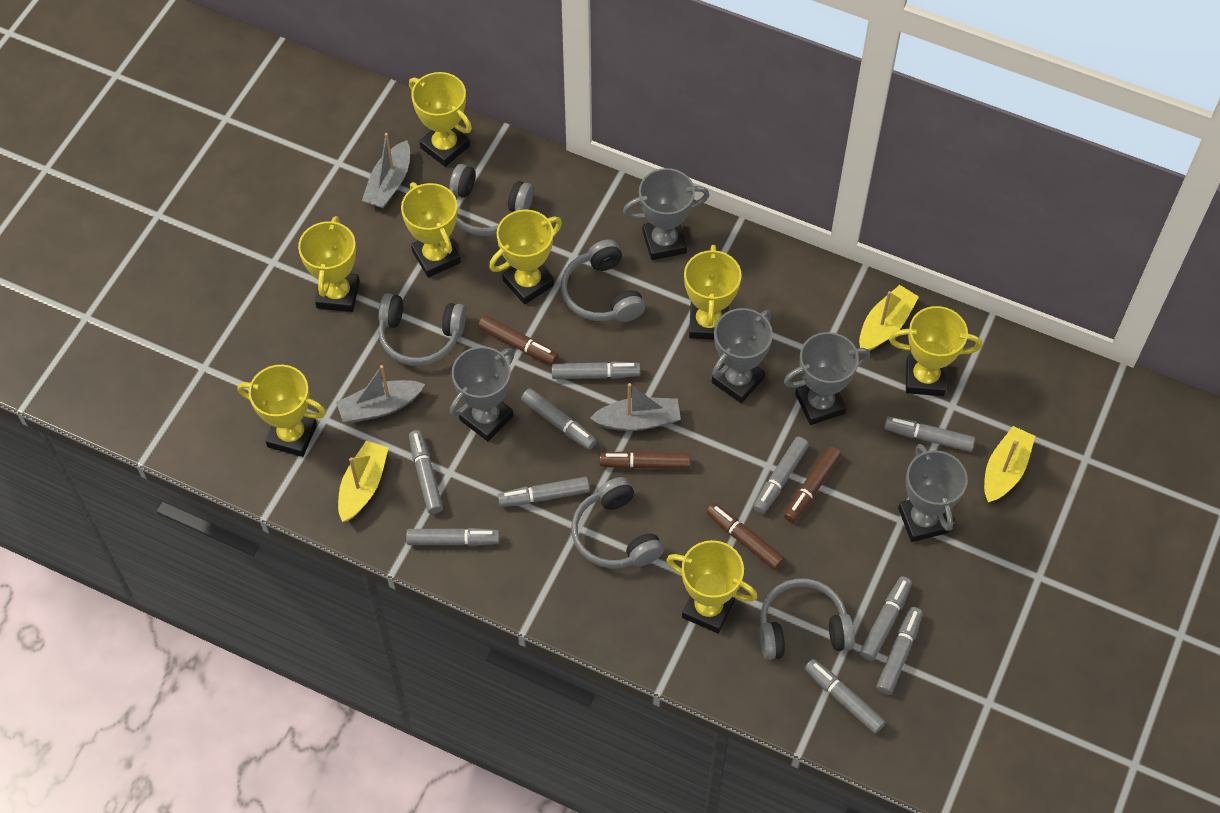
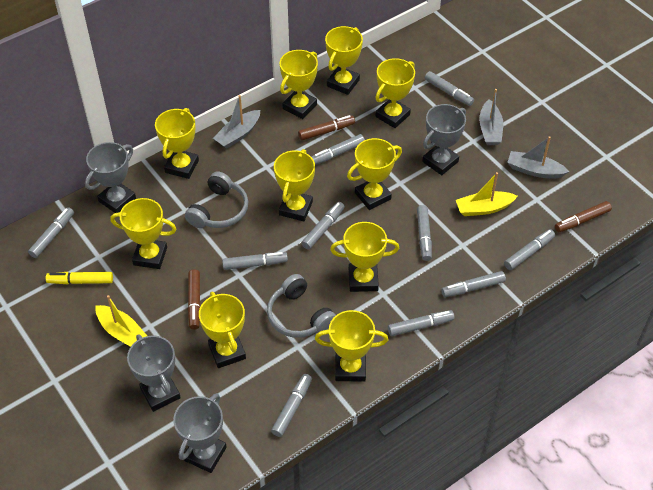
brown marker: [478,315,559,365] [599,451,690,469] [706,503,785,570] [784,446,841,523] = 4 -> [188,269,200,330] [298,115,355,141] [555,201,612,232] = 3
grey headphones: [378,293,466,366] [450,164,534,236] [561,239,645,322] [571,477,664,569] [759,579,855,660] = 5 -> [185,171,248,228] [267,274,336,338] = 2
grey trophy: [450,346,514,441] [623,168,709,260] [712,308,773,403] [784,332,870,425] [898,444,968,542] = 5 -> [85,142,136,213] [127,334,181,412] [173,393,227,473] [422,104,466,175] = 4
yellow boat: [338,441,389,522] [859,285,919,351] [984,426,1035,503] = 3 -> [95,295,147,347] [456,172,518,216] = 2
yellow marker: none = 0 -> [46,272,113,284] = 1
yellow trophy: [238,365,326,457] [298,216,360,312] [401,182,461,277] [409,72,472,167] [489,209,562,304] [667,540,758,634] [684,245,742,340] [889,306,982,396] = 8 -> [110,198,176,269] [155,108,199,179] [199,292,246,368] [274,149,315,222] [280,50,318,119] [315,310,388,382] [325,26,363,95] [330,222,399,292] [347,138,402,210] [376,58,415,128] = 10

